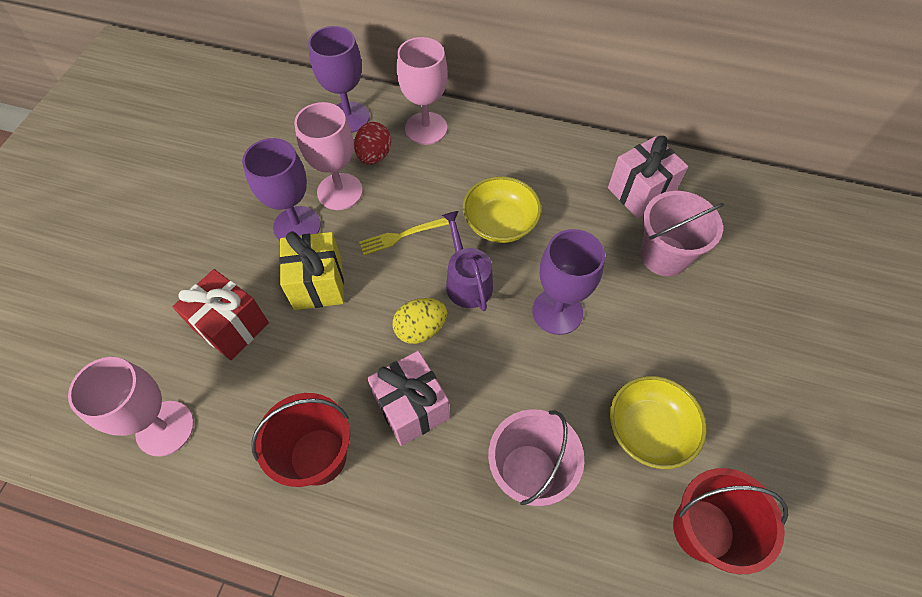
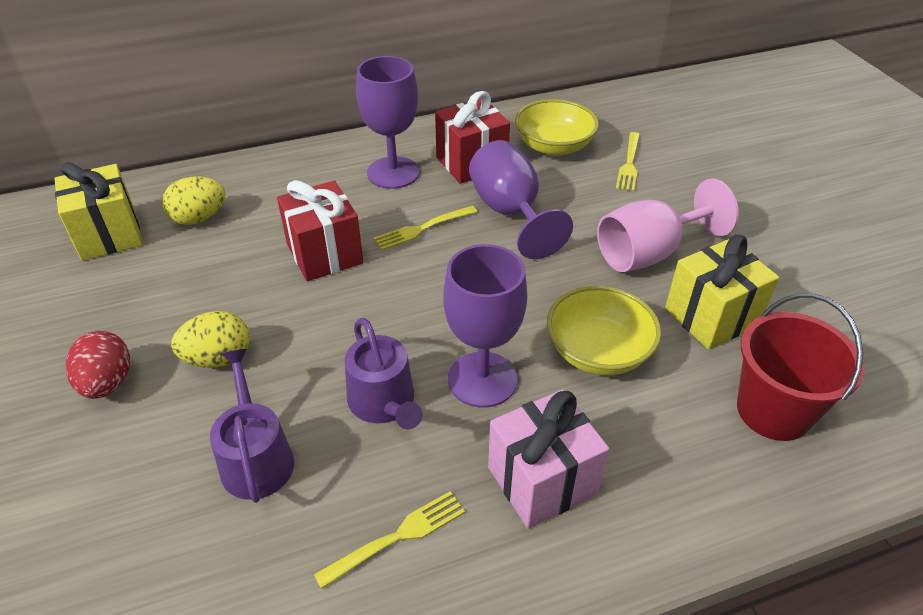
pink bucket: [488,409,584,506] [640,191,724,276] = 2 -> none = 0
pink gift: [367,351,450,446] [608,136,688,218] = 2 -> [488,389,609,529] = 1
pink goblet: [68,357,194,457] [294,102,363,210] [397,37,448,145] = 3 -> [597,179,739,272] = 1
purple watering can: [442,211,493,311] = 1 -> [210,349,294,503] [345,318,422,429] = 2
red bucket: [251,393,350,487] [673,468,788,574] = 2 -> [737,293,864,441] = 1
red gift: [172,269,269,360] = 1 -> [277,180,363,281] [435,91,510,184] = 2
yellow egg: [393,298,447,344] = 1 -> [162,176,225,225] [171,311,250,368] = 2
yellow fork: [359,218,449,255] = 1 -> [314,491,465,589] [374,206,477,250] [616,132,640,191] = 3
yellow gift: [279,231,344,310] = 1 -> [54,162,143,261] [665,235,779,350] = 2

